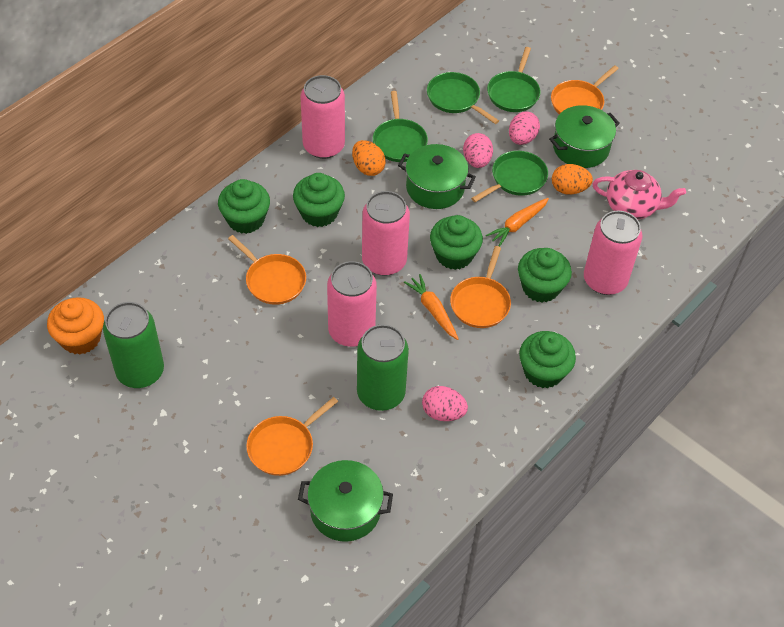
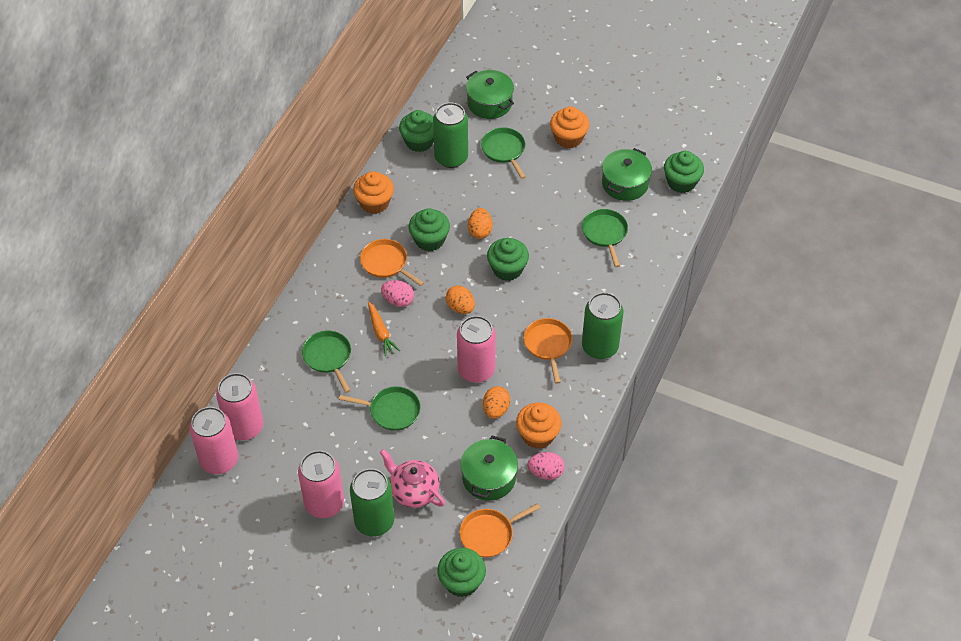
green can: [103,302,164,388] [357,324,409,411] = 2 -> [350,469,394,536] [433,102,468,168] [582,292,623,359] = 3
orange carrot: [404,274,459,340] [486,198,549,247] = 2 -> [368,301,400,356] = 1
orange cupcake: [47,297,104,355] = 1 -> [353,171,394,214] [516,402,562,449] [550,106,589,149] = 3
orange egg: [352,140,386,176] [552,164,593,195] = 2 -> [446,285,475,314] [468,208,492,239] [483,386,510,419] = 3
orange pan: [228,235,306,305] [246,397,338,476] [450,246,511,328] [551,65,619,114] = 4 -> [360,239,424,286] [459,503,540,558] [523,318,572,384] = 3
pink egg: [422,386,468,421] [463,133,493,168] [509,112,540,145] = 3 -> [381,280,414,307] [527,452,564,480] = 2

